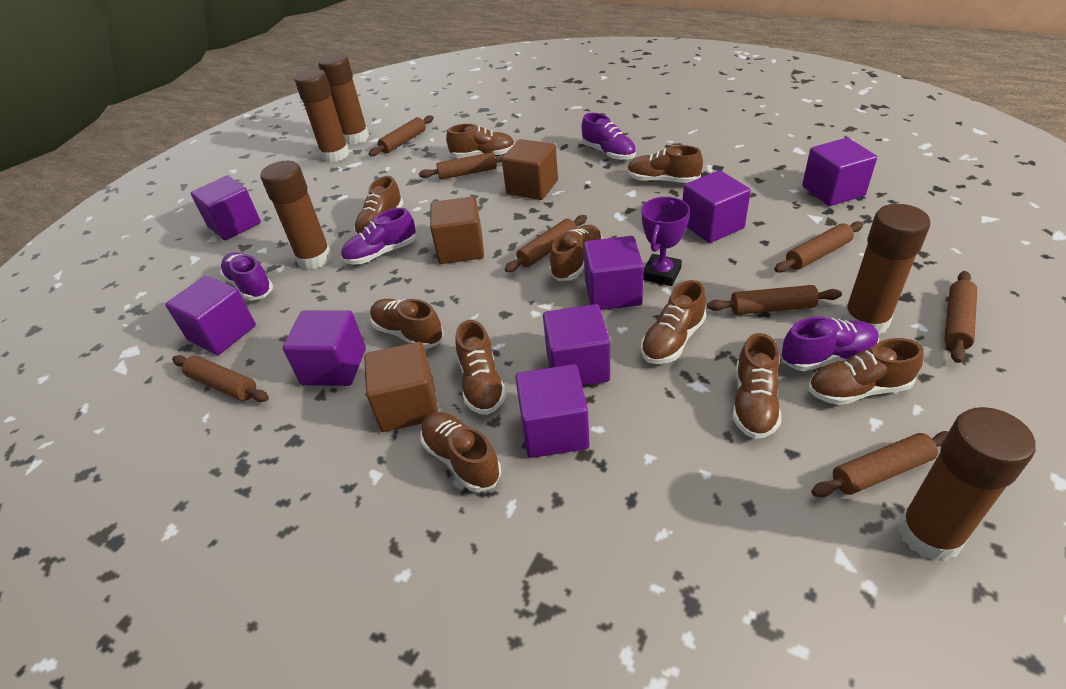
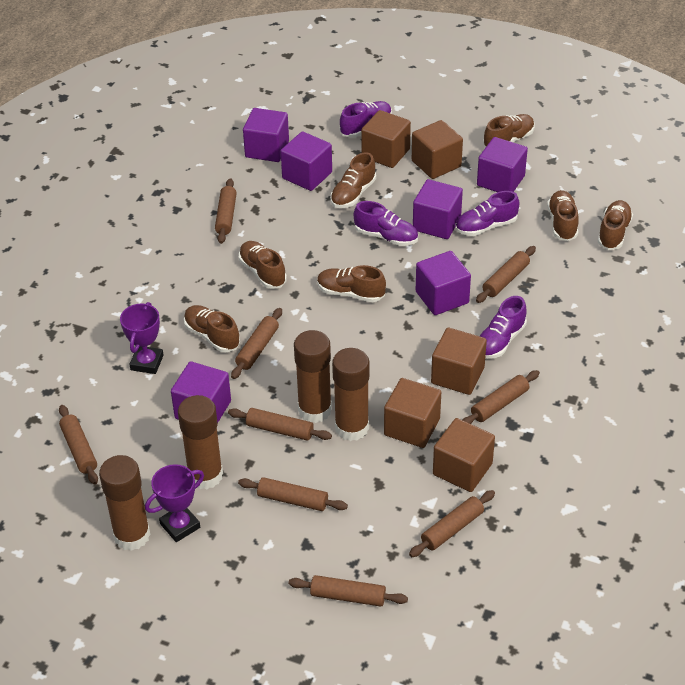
brown cube: [364,342,438,432] [430,197,484,264] [502,139,558,200] = 3 -> [361,110,411,168] [384,378,441,448] [412,120,463,179] [431,327,487,395] [433,418,495,492] = 5
brown glue stick: [260,161,332,270] [295,69,349,162] [318,54,369,144] [843,204,931,335] [898,407,1036,561] = 5 -> [99,455,150,551] [178,395,223,489] [294,330,332,423] [332,348,370,441] = 4
brown rolling pin: [172,355,269,402] [369,115,433,156] [419,152,504,179] [505,215,587,272] [707,285,842,315] [774,221,863,273] [811,431,949,497] [945,271,977,363] = 8 -> [59,405,98,485] [215,178,237,244] [228,408,332,441] [231,308,282,379] [238,477,348,511] [289,575,408,606] [409,490,495,557] [462,370,540,424] [476,246,536,303] = 9
brown shoe: [354,176,404,235] [370,299,444,349] [420,412,501,492] [446,124,515,158] [455,320,506,415] [549,225,603,281] [627,145,703,183] [641,280,706,364] [733,333,781,439] [808,338,924,405] = 10 -> [184,305,240,353] [239,241,287,289] [317,265,386,302] [330,152,376,208] [483,114,535,148] [547,190,579,241] [598,200,633,250] = 7
purple cube: [165,276,256,355] [191,176,261,240] [283,310,366,386] [515,364,590,458] [543,304,610,386] [584,236,644,310] [683,170,751,243] [802,138,877,206] = 8 -> [171,361,231,423] [243,108,289,162] [281,131,332,191] [413,179,463,239] [416,251,471,315] [477,137,528,192] = 6
purple trophy: [642,197,690,286] = 1 -> [120,302,164,374] [145,464,204,542] = 2

